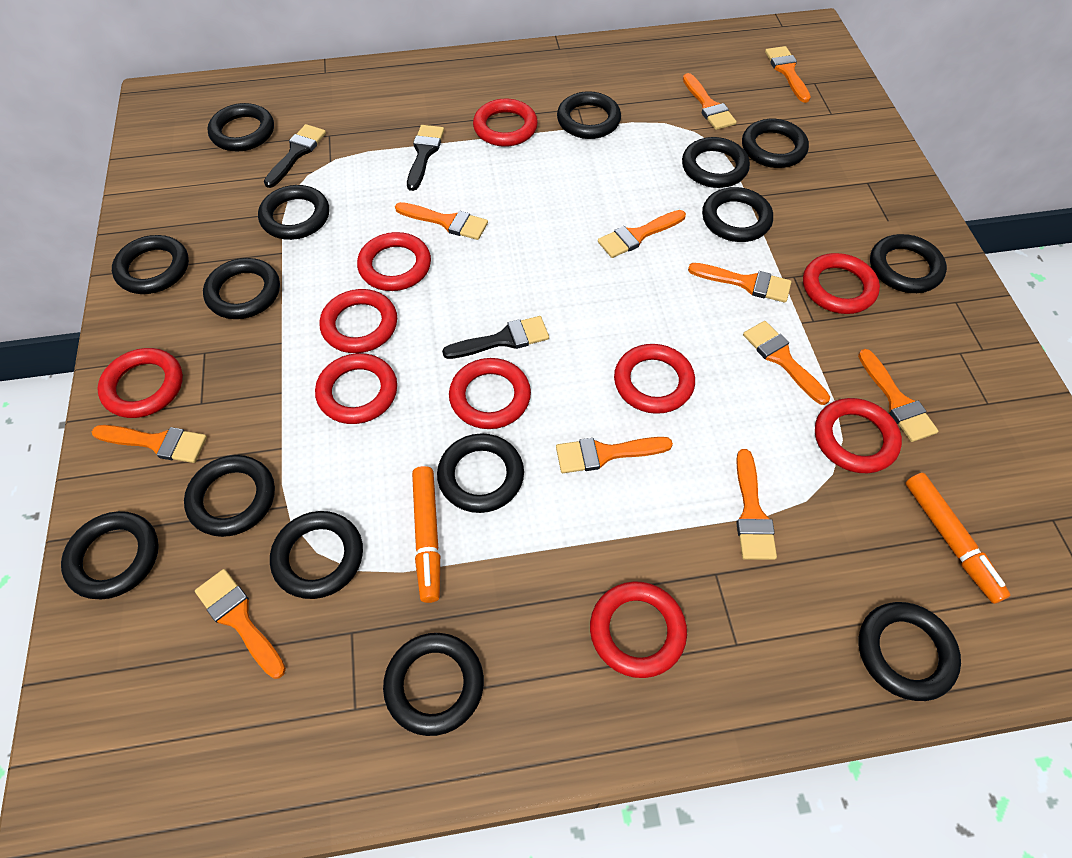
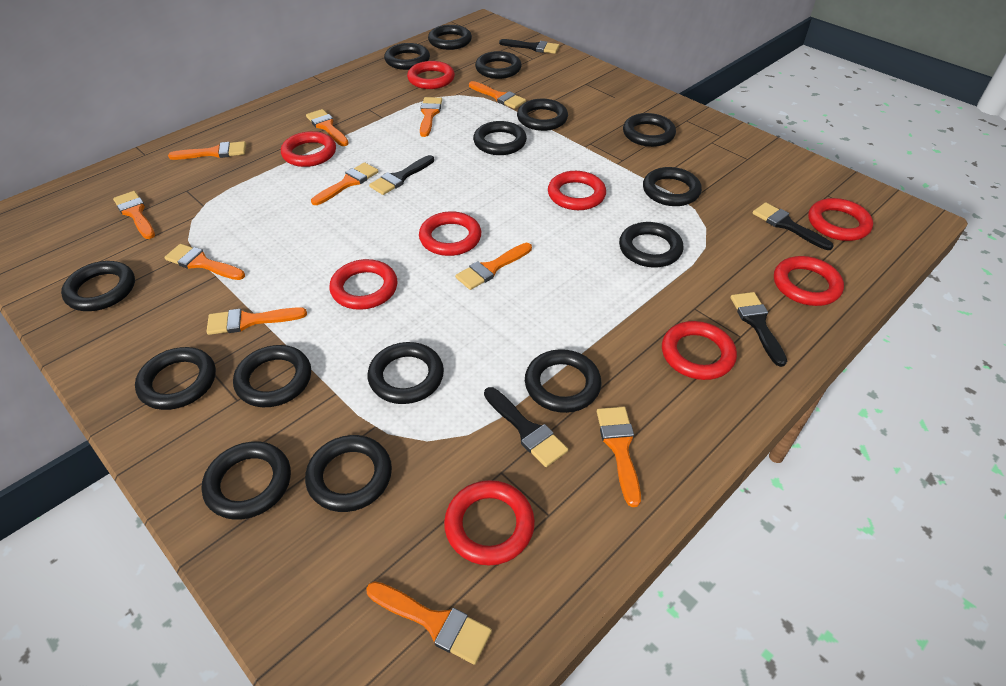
black brush: [264,124,326,188] [407,125,444,191] [442,316,549,359] = 3 -> [369,155,434,195] [484,387,568,467] [499,39,559,54] [730,292,787,367] [753,202,834,250] = 5
orange marker: [412,466,440,603] [906,473,1010,604] = 2 -> none = 0
red ring: [97,348,183,418] [315,353,397,424] [319,289,397,353] [357,232,431,291] [449,358,531,429] [473,99,538,147] [590,581,687,678] [614,344,695,414] [803,253,880,314] [815,398,902,473] = 10 -> [281,131,336,167] [329,259,397,310] [407,61,455,89] [419,211,481,256] [444,480,535,566] [548,171,606,210] [662,321,737,380] [774,256,844,306] [808,198,873,241] = 9

